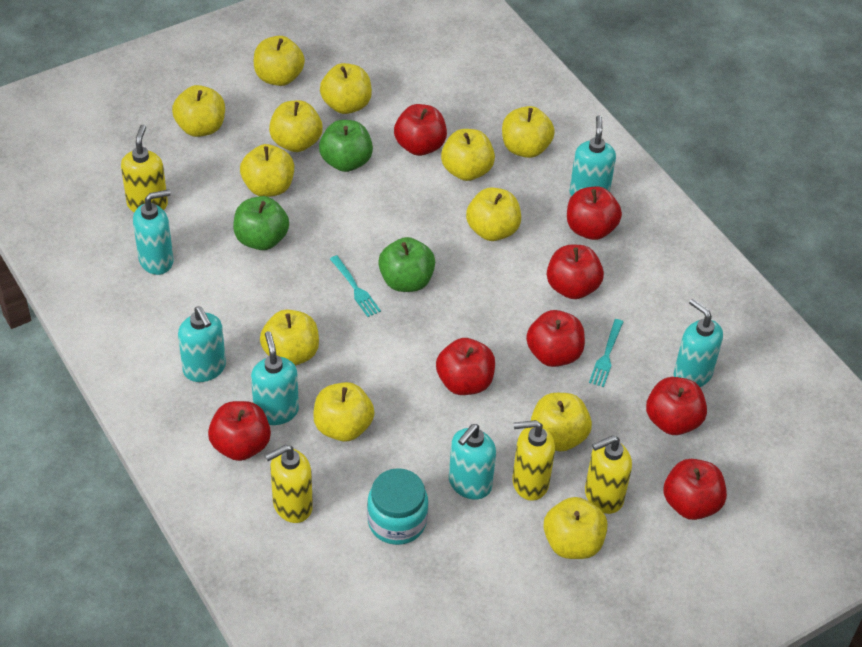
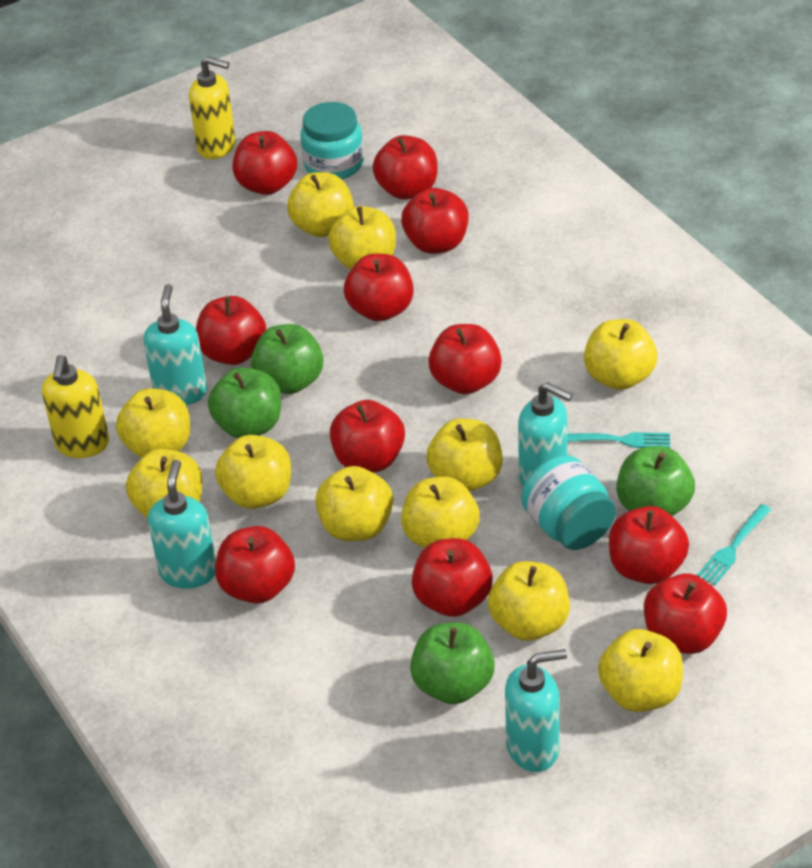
green apple: [233,196,289,250] [319,120,373,172] [378,237,435,292] = 3 -> [208,367,281,438] [251,324,324,394] [410,622,495,704] [616,446,695,516] = 4
red apple: [208,401,271,461] [394,104,447,156] [436,338,495,395] [526,310,585,367] [547,245,604,299] [567,187,622,240] [646,377,707,435] [663,459,727,520] = 8 -> [196,296,266,365] [215,526,295,604] [232,131,297,195] [330,400,405,472] [344,254,414,321] [372,135,438,200] [401,188,469,254] [411,538,493,617] [428,324,502,394] [609,506,689,584] [644,573,727,654] = 11
turquoise jar: [367,468,428,545] = 1 -> [301,102,364,179] [521,455,616,550] = 2
turquoise soap dispenser: [133,189,174,275] [178,306,226,382] [251,331,299,425] [449,424,496,499] [569,115,616,196] [674,299,723,387] = 6 -> [144,284,207,405] [148,460,216,589] [505,649,567,772] [518,382,573,487] = 4
yellow apple: [172,85,225,137] [240,144,294,197] [254,36,305,86] [260,310,319,366] [269,100,323,152] [313,382,374,442] [320,63,372,114] [441,129,495,181] [466,188,521,241] [502,106,555,158] [531,393,592,452] [543,497,608,559] = 12 -> [116,389,190,458] [126,449,202,518] [215,435,291,509] [287,172,354,237] [315,466,393,541] [328,206,396,270] [401,477,480,548] [426,418,503,492] [488,561,570,641] [584,319,657,390] [598,629,683,712] = 11
yellow soap dispenser: [121,125,168,212] [265,445,313,523] [512,420,555,501] [585,435,632,514] = 4 -> [42,355,109,458] [189,56,236,159] = 2

